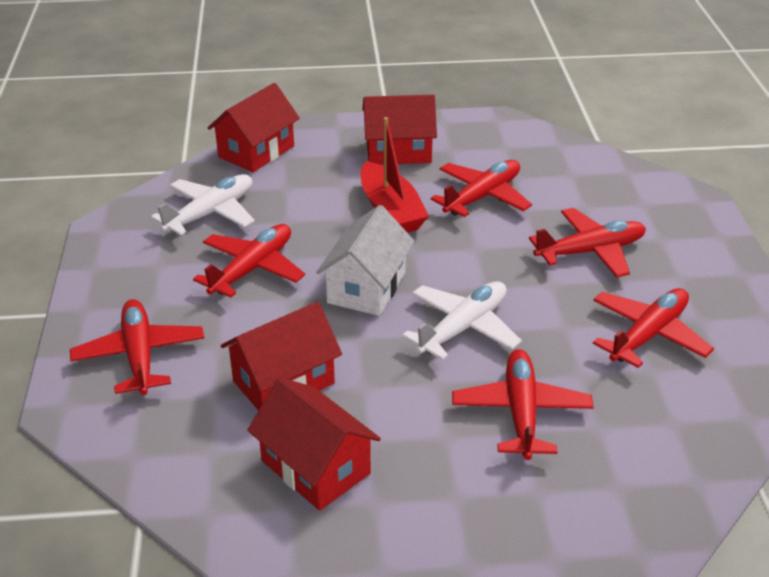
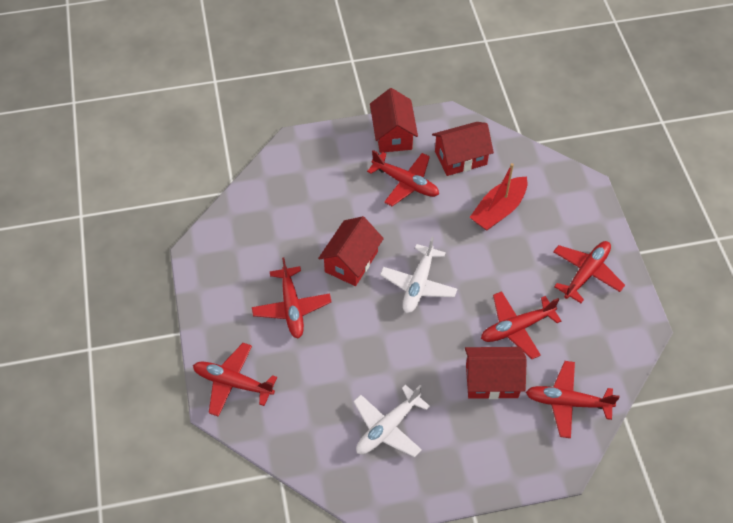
white house: [316,205,414,316] = 1 -> none = 0

